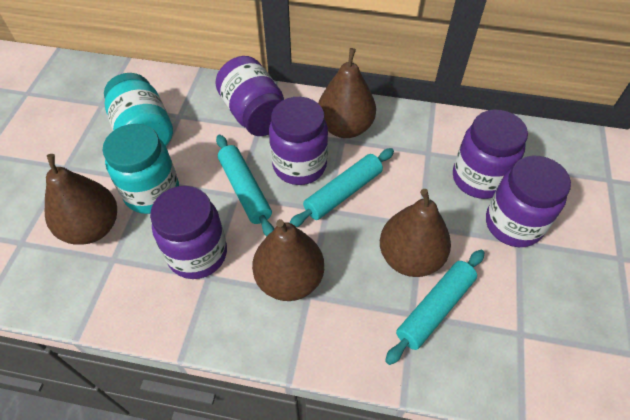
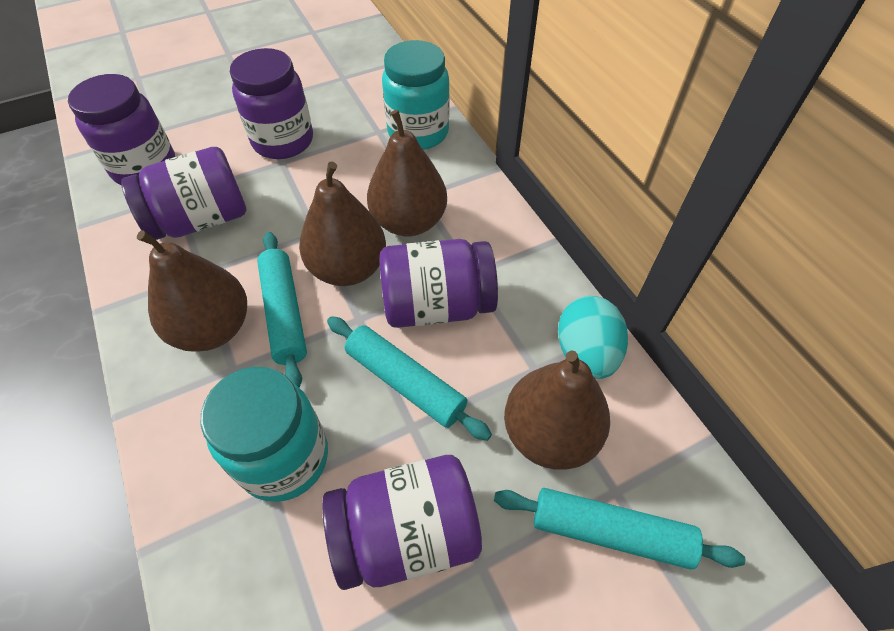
turquoise egg: none = 0 -> [558,296,628,379] = 1

